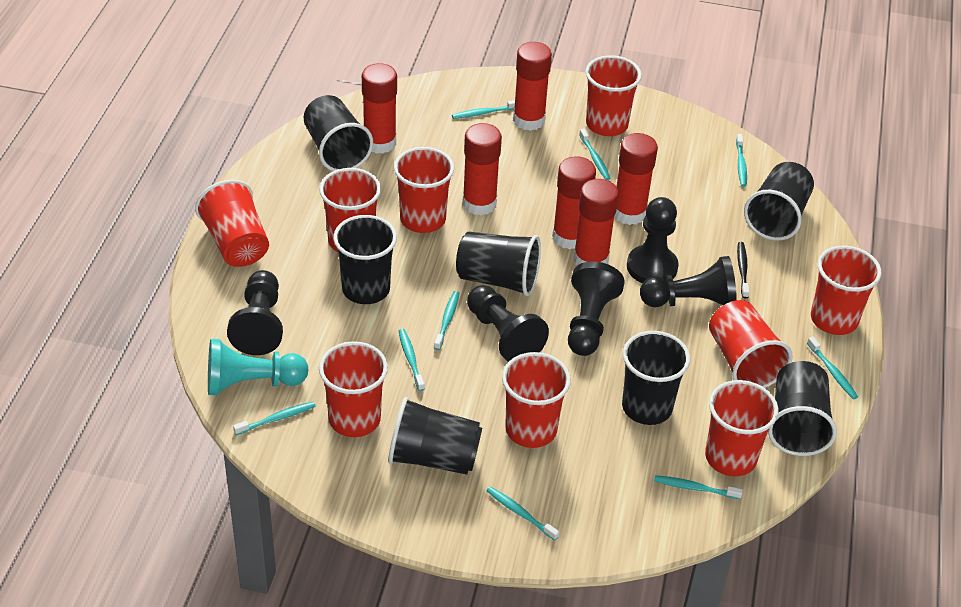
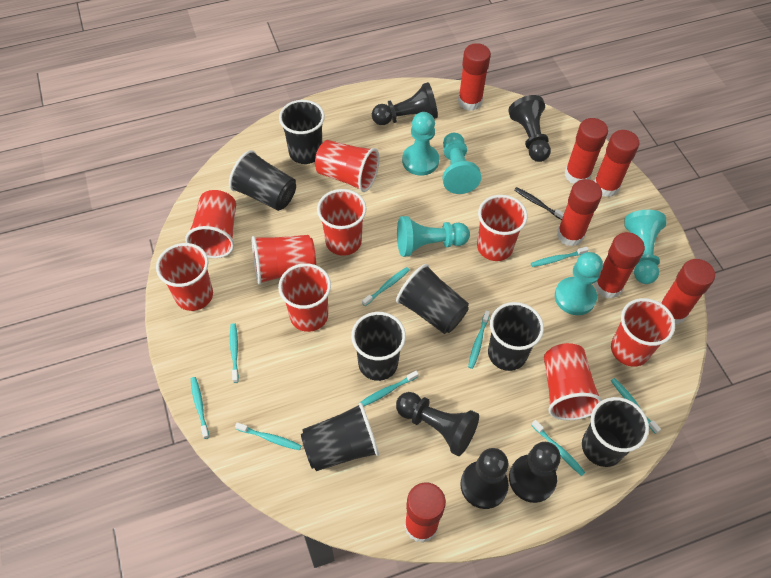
red glue stick: [362,63,397,154] [462,123,502,216] [513,42,552,131] [552,156,596,249] [573,179,619,266] [614,133,658,225] = 6 -> [404,482,446,543] [458,43,491,111] [557,179,602,247] [565,118,608,184] [594,130,639,197] [594,232,645,299] [660,259,715,325] = 7
turquoise pawn: [208,339,308,395] = 1 -> [397,216,470,257] [402,112,439,176] [442,133,481,194] [555,252,603,315] [624,210,666,284] = 5

